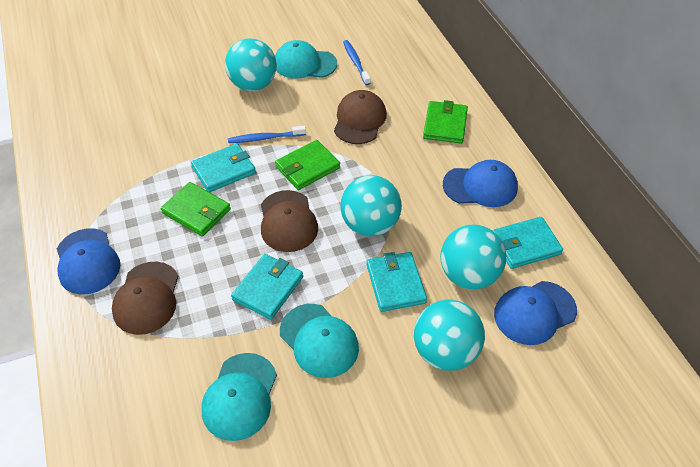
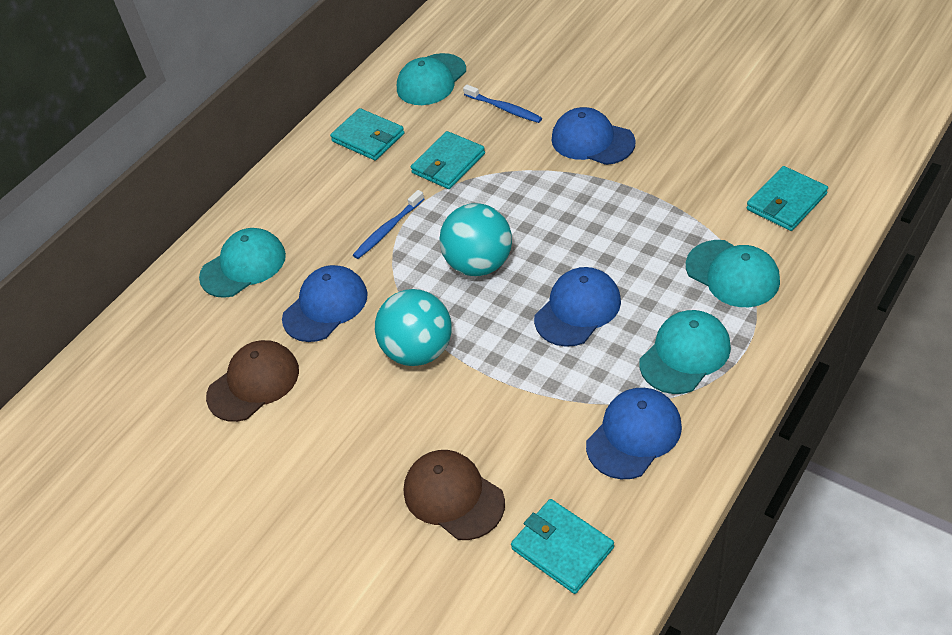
blue cap: [57,228,120,294] [443,160,518,207] [494,281,577,345] = 3 -> [282,265,368,342] [534,267,621,347] [551,107,636,165] [586,388,682,479] = 4
brown cap: [112,262,178,335] [261,190,318,252] [334,90,387,144] = 3 -> [206,340,299,422] [404,450,505,540] = 2
green wallet: [161,182,231,237] [275,140,340,190] [423,100,468,144] = 3 -> none = 0
turquoise ball: [225,39,277,91] [340,175,402,236] [414,300,485,371] [440,225,506,290] = 4 -> [375,289,452,366] [439,203,512,276] = 2
turquoise cap: [201,353,277,441] [275,40,337,78] [280,304,359,378] = 3 -> [199,228,286,298] [397,53,466,105] [639,310,731,394] [686,240,780,307] = 4

